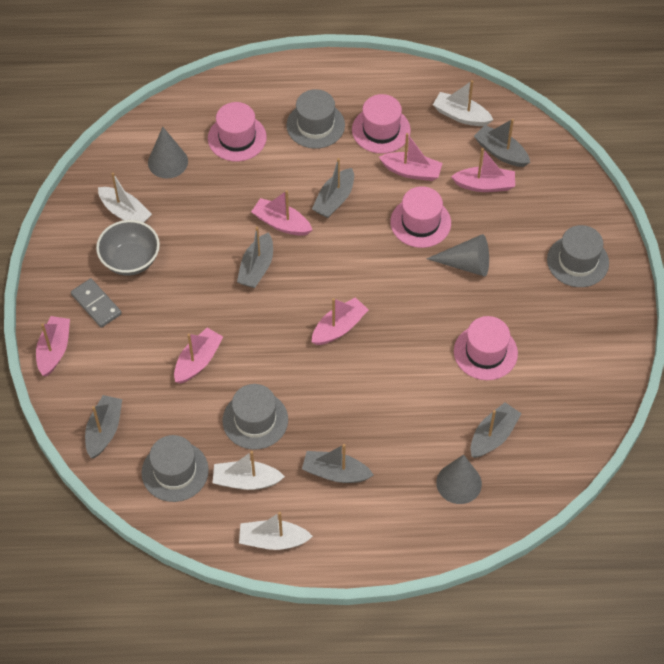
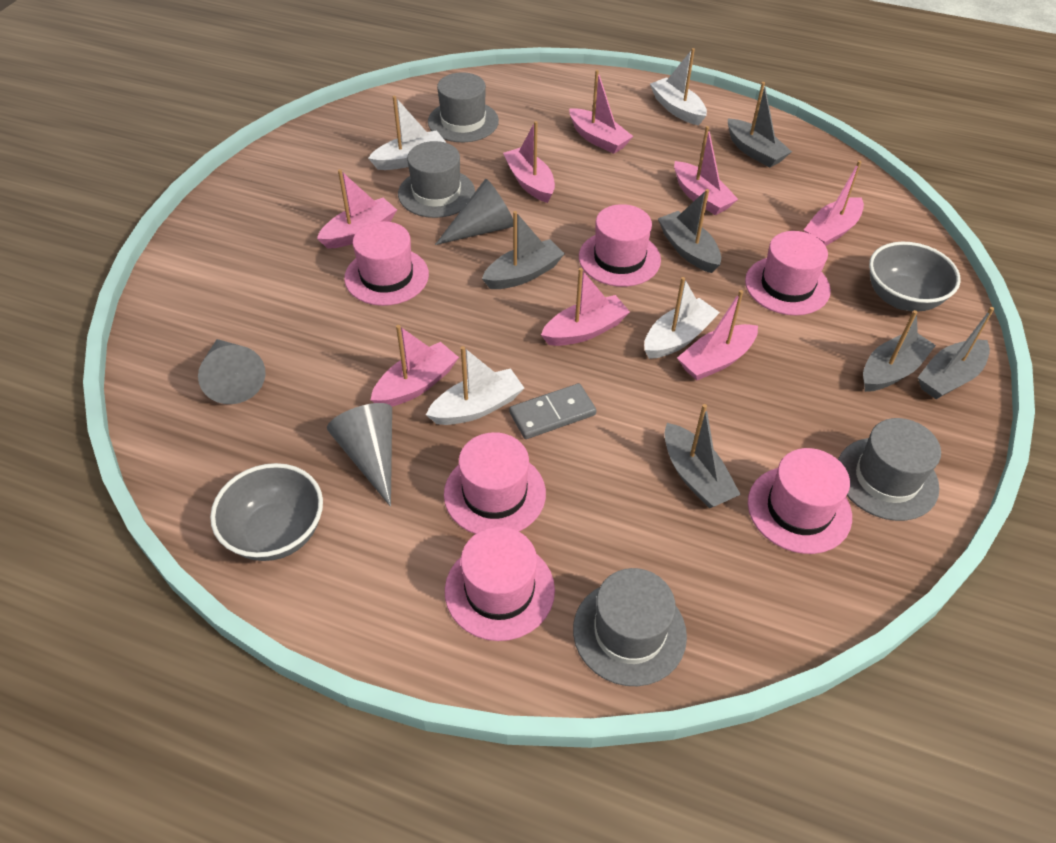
grey bowl: [96,220,160,276] = 1 -> [210,463,323,561] [869,242,961,311] = 2
pink boat: [36,316,70,377] [174,328,223,384] [251,190,312,236] [312,297,368,345] [379,133,443,181] [451,148,515,192] = 6 -> [317,169,397,249] [371,325,459,407] [503,121,555,203] [541,268,630,346] [569,70,633,154] [674,126,738,215] [677,290,758,380] [804,160,864,246] = 8
pink hat: [208,102,267,161] [352,94,411,154] [390,186,451,248] [454,316,518,380] = 4 -> [344,221,429,306] [444,432,546,534] [445,527,555,641] [579,204,661,287] [745,231,831,315] [748,448,852,554] = 6

